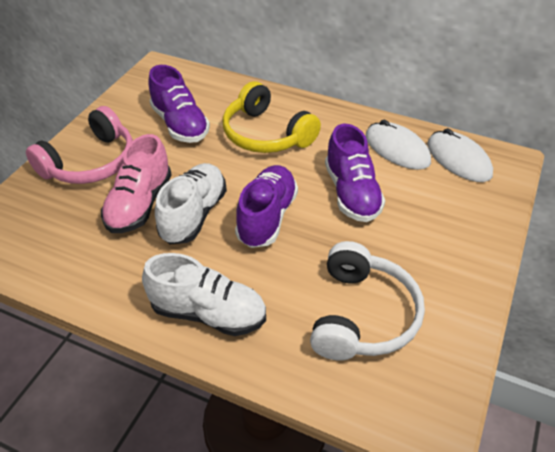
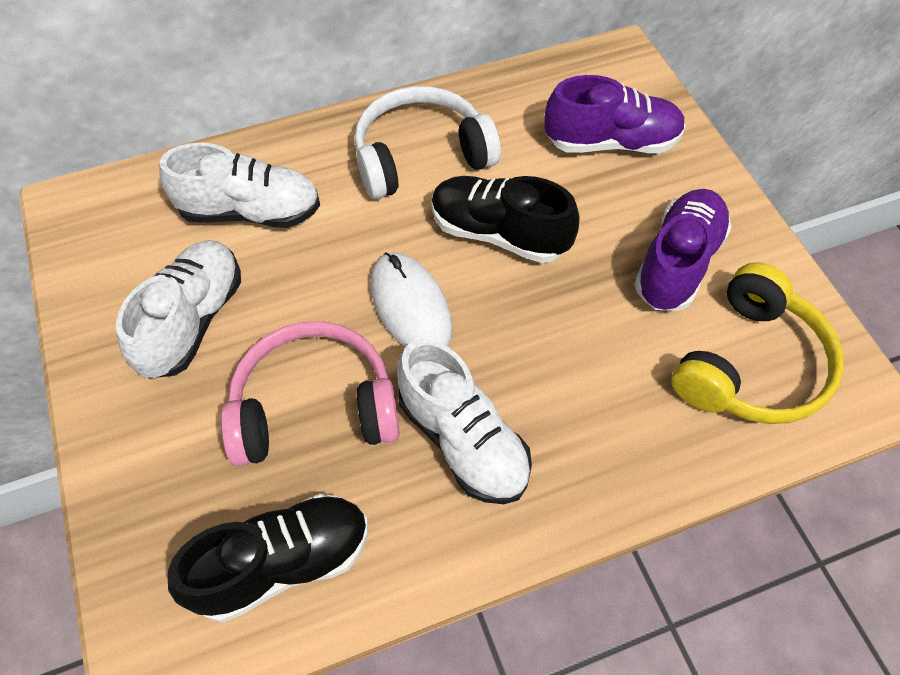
black shoe: none = 0 -> [168,494,368,623] [431,176,580,263] = 2
pink shoe: [101,134,172,233] = 1 -> none = 0
purple shoe: [148,65,210,143] [235,165,298,248] [325,124,385,222] = 3 -> [544,75,686,153] [634,189,732,311] = 2
white mouse: [366,120,431,170] [427,128,493,182] = 2 -> [371,252,452,347] = 1
white shoe: [142,253,266,336] [155,163,227,244] = 2 -> [116,241,241,378] [159,143,320,228] [397,339,532,504] = 3

